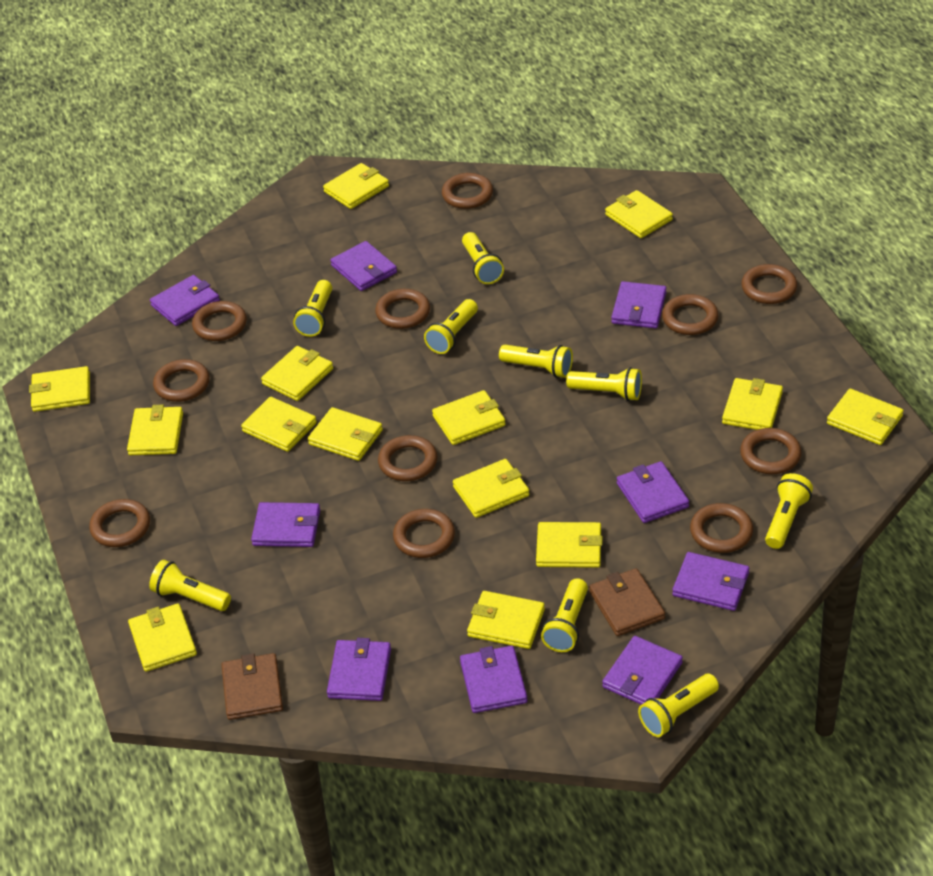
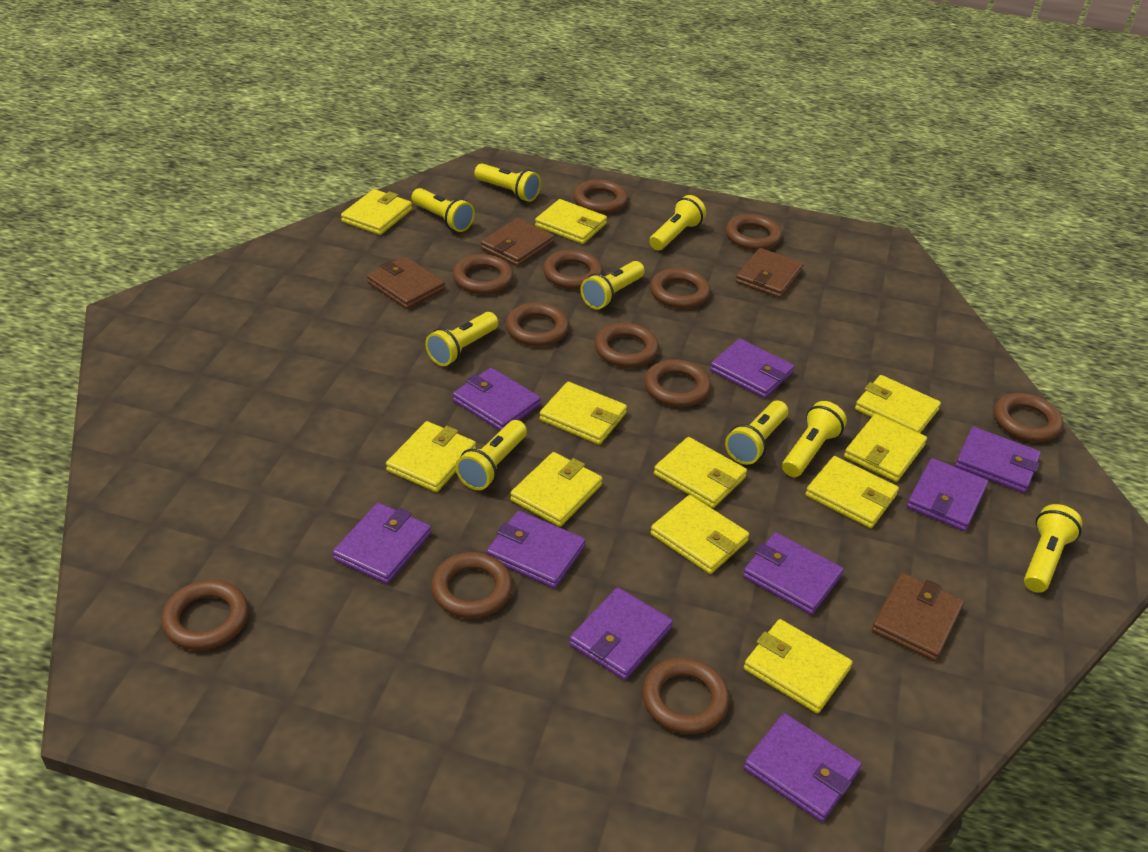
brown ring: [89,499,150,547] [153,359,210,402] [192,301,247,341] [375,289,430,329] [378,435,437,481] [393,509,455,558] [442,173,493,209] [662,294,718,335] [690,503,753,553] [740,428,801,474] [741,264,797,304] = 11 -> [161,580,249,650] [431,552,512,618] [453,254,513,294] [506,303,569,346] [543,250,603,289] [573,179,628,214] [595,323,659,368] [642,657,729,734] [644,359,711,407] [650,268,710,309] [726,214,782,250] [994,393,1063,442] = 12
brown wallet: [221,653,283,720] [589,568,665,636] = 2 -> [367,256,445,309] [481,218,554,266] [736,248,804,298] [872,573,964,661] = 4
yellow wallet: [29,366,90,412] [127,405,183,455] [128,603,197,672] [241,397,317,452] [261,346,333,401] [308,407,383,461] [323,163,389,209] [432,390,506,445] [453,459,530,518] [467,591,545,649] [536,522,603,568] [605,190,673,238] [722,378,783,430] [827,389,903,445] = 14 -> [341,189,412,235] [386,421,476,492] [510,452,602,527] [535,199,607,244] [539,382,627,445] [650,495,749,574] [654,437,747,508] [744,619,853,713] [805,456,899,528] [844,414,927,482] [855,375,941,433] = 11

